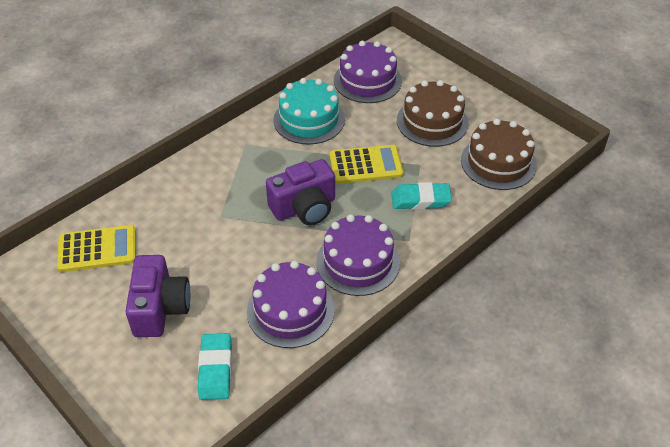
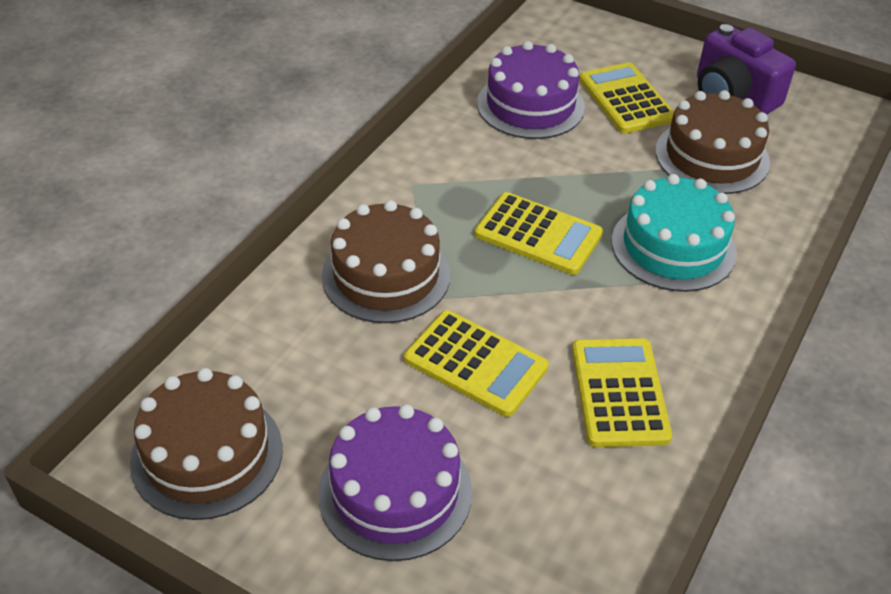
brown cake: [397,80,469,147] [461,119,537,190] = 2 -> [130,368,283,520] [322,200,450,323] [655,90,770,194] = 3
purple cake: [247,261,335,348] [316,214,400,296] [334,41,402,103] = 3 -> [318,404,472,561] [477,41,585,139] = 2
purple camera: [125,255,191,337] [266,159,335,225] = 2 -> [697,24,796,115] = 1
turquoise eraser: [198,333,232,400] [391,182,452,210] = 2 -> none = 0
yellow calculator: [57,225,136,272] [329,145,404,184] = 2 -> [404,310,549,417] [475,192,603,275] [572,338,672,447] [579,62,674,133] = 4

